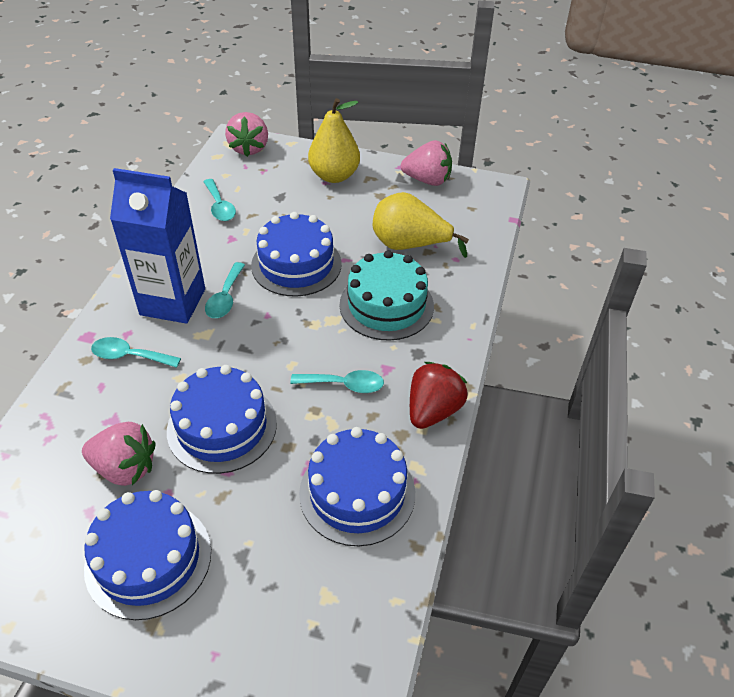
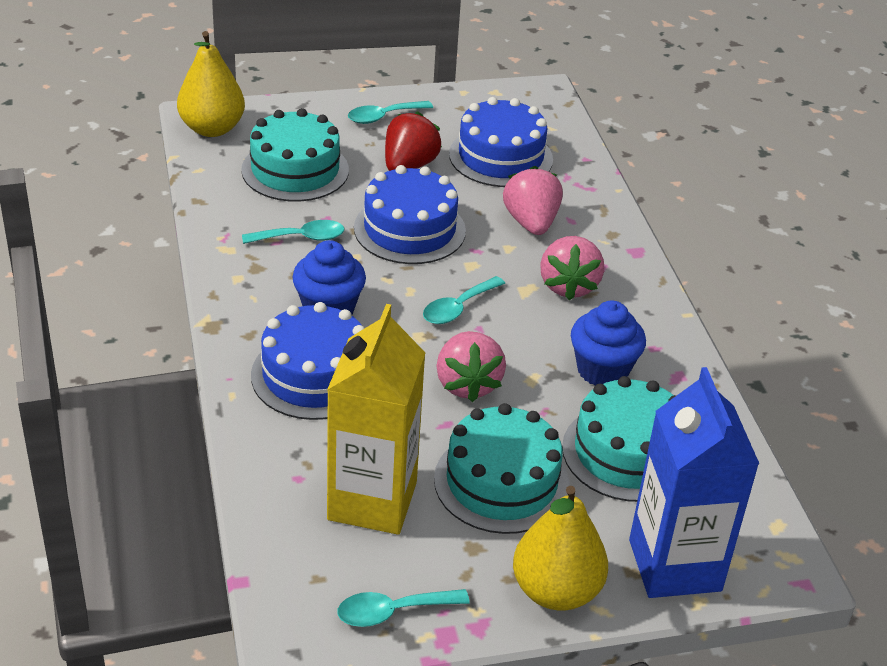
blue cake: [84,490,211,620] [167,365,277,474] [251,212,342,297] [299,427,415,546] = 4 -> [251,302,365,420] [354,165,466,264] [449,97,553,187] = 3
blue cupcake: none = 0 -> [292,240,366,315] [571,301,646,385] = 2
turquoise cake: [339,250,434,341] = 1 -> [241,108,349,202] [434,403,570,534] [562,376,676,502] = 3
yellow carton: none = 0 -> [327,304,425,535] = 1

